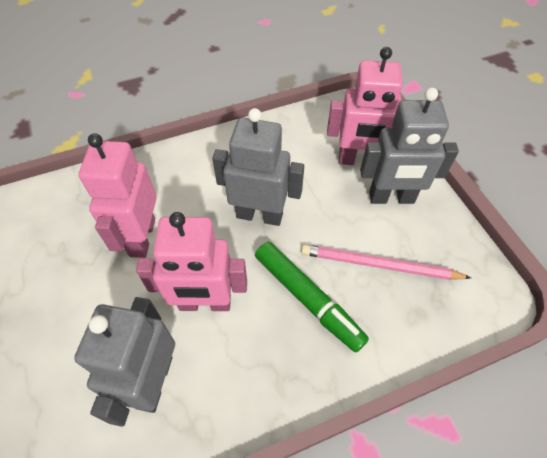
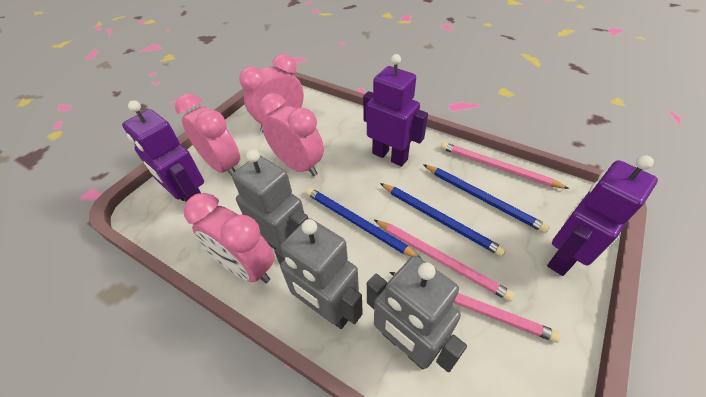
blue pencil: none = 0 -> [306,188,421,258] [380,183,506,257] [423,164,550,233] = 3
green marker: [255,242,369,353] = 1 -> none = 0
pink clock: none = 0 -> [175,93,240,176] [183,193,275,283] [239,54,304,132] [259,93,324,176] = 4
pink pencil: [301,245,471,280] = 1 -> [374,220,515,302] [389,272,561,343] [441,142,569,189] = 3
pink robot: [79,133,157,258] [136,212,247,311] [327,47,403,165] = 3 -> none = 0
purple robot: none = 0 -> [122,100,204,202] [363,54,428,167] [547,156,658,276] = 3

